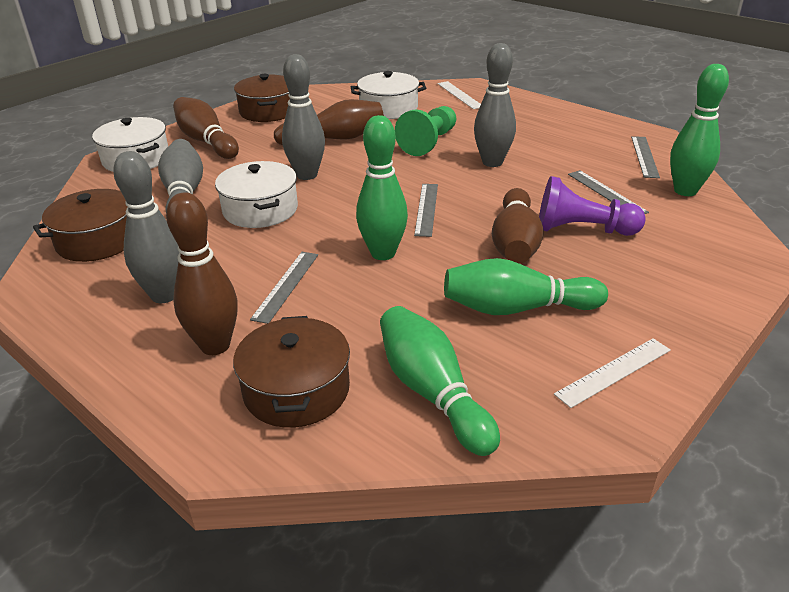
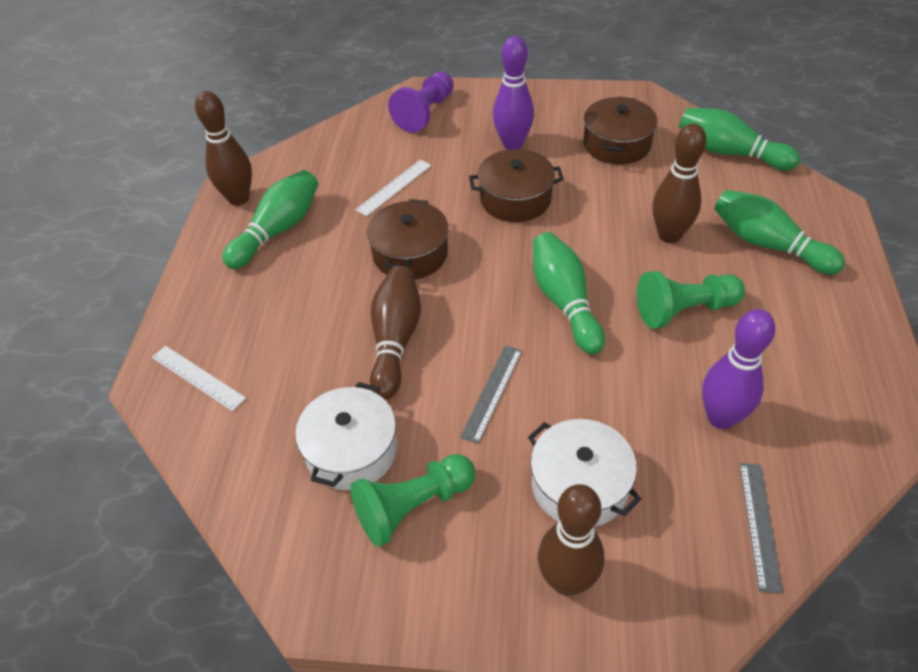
green pawn: [395,106,456,156] = 1 -> [350,454,475,547] [637,271,745,329] = 2
grey bowling pin: [113,151,179,303] [158,139,203,211] [282,54,325,180] [474,43,516,167] = 4 -> none = 0
grey ruler: [250,252,318,324] [414,184,438,237] [568,170,649,214] [631,136,660,178] = 4 -> [460,345,522,444] [739,463,783,593] = 2
purple bowling pin: none = 0 -> [493,36,534,150] [702,309,775,429] = 2
white pot: [92,117,168,172] [215,161,298,228] [351,71,426,119] = 3 -> [295,382,397,490] [528,419,641,527] = 2

